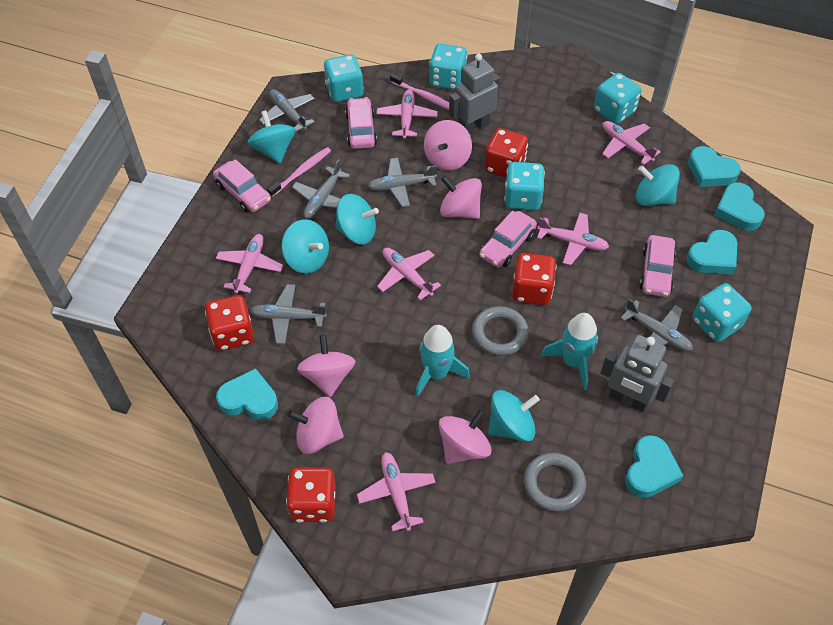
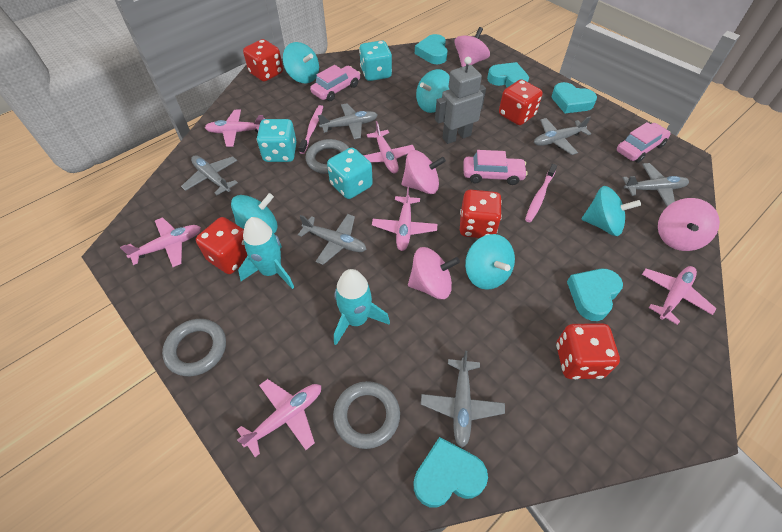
grey plane: [250,284,327,344] [259,89,315,132] [292,159,350,219] [367,158,437,207] [620,299,693,351] = 5 -> [181,155,238,195] [298,214,366,265] [318,103,377,139] [421,351,505,448] [534,116,591,155] [623,163,689,206] = 6
grey ring: [472,306,529,356] [524,453,586,512] = 2 -> [162,319,226,376] [306,139,349,174] [333,381,400,449] = 3
grey robot: [449,54,500,134] [601,335,674,412] = 2 -> [435,57,486,144] = 1
pink car: [213,159,271,212] [345,97,377,149] [479,211,537,268] [639,235,676,297] = 4 -> [310,65,361,101] [463,150,528,185] [617,122,671,163] = 3
pink spinning top: [288,397,344,454] [297,334,356,397] [424,120,472,171] [439,409,491,464] [440,176,482,219] = 5 -> [402,150,446,194] [408,247,460,299] [454,27,490,67] [658,198,720,251] = 4
red dice: [205,295,254,351] [286,467,336,523] [484,128,528,178] [512,253,556,305] = 4 -> [196,217,248,274] [243,39,283,81] [460,190,502,238] [499,79,543,125] [556,323,620,379] = 5
turquoise dice: [324,54,364,102] [429,44,468,90] [504,162,545,210] [594,73,641,124] [693,283,752,342] = 5 -> [257,119,297,162] [327,147,373,199] [359,40,392,81] = 3

